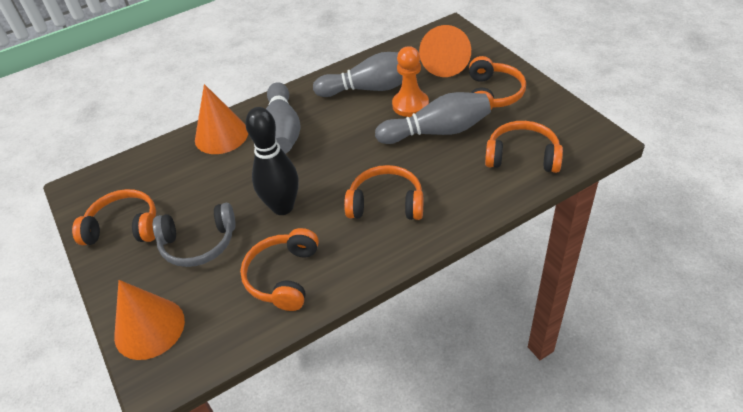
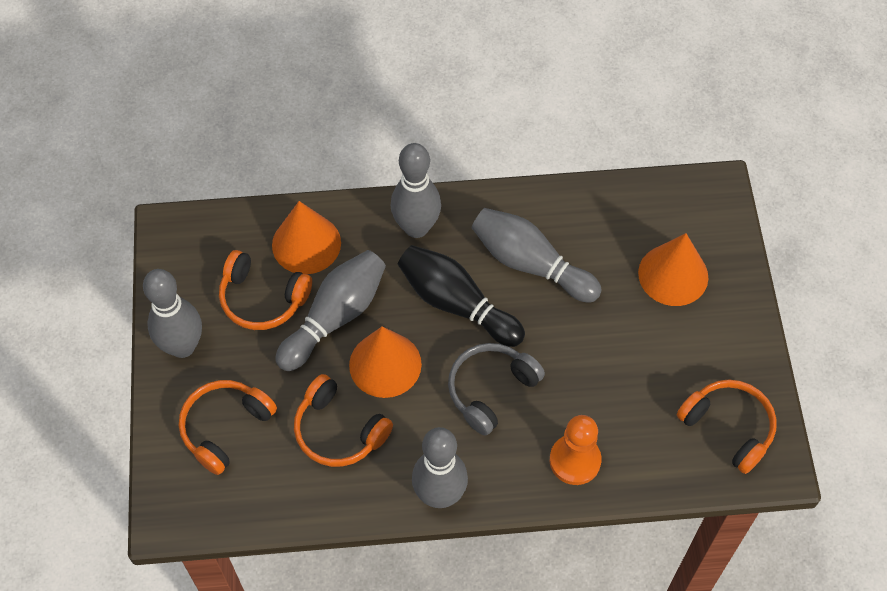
grey bowling pin: [266,82,301,154] [313,52,403,97] [375,92,491,144] = 3 -> [143,269,202,358] [275,250,386,371] [391,143,441,238] [412,427,468,508] [472,208,602,302] = 5
orange headphones: [72,189,156,245] [240,228,319,311] [344,165,423,220] [469,56,526,109] [485,121,563,173] = 5 -> [179,380,277,475] [219,250,312,330] [294,374,393,467] [677,379,777,474] = 4

